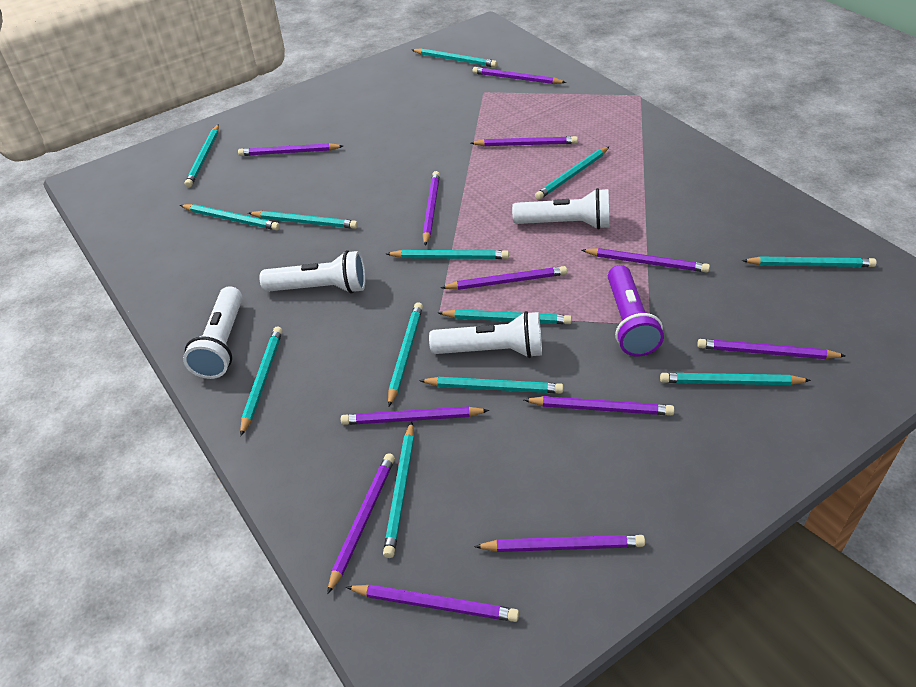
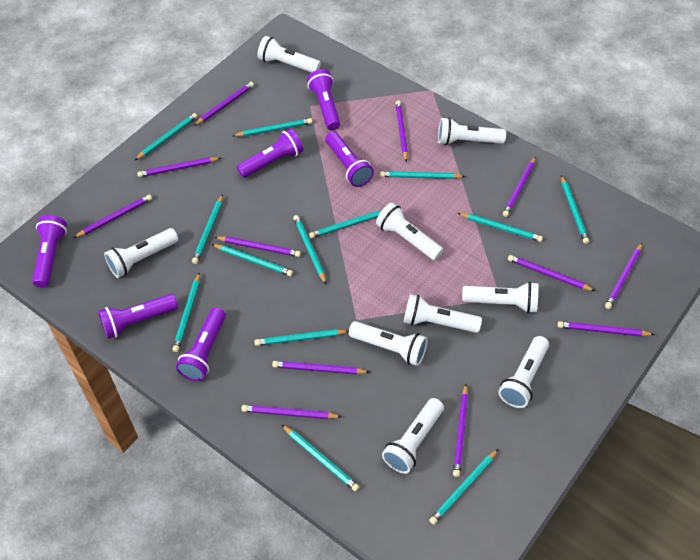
purple flashlight: [608,265,664,356] = 1 -> [32,215,67,288] [98,294,178,339] [176,308,226,381] [237,129,303,178] [307,69,340,131] [325,132,374,187] = 6
white flashlight: [183,286,243,379] [260,250,365,293] [429,311,542,358] [512,188,609,230] = 4 -> [104,228,178,278] [257,36,321,73] [349,321,427,366] [376,202,443,260] [382,398,444,474] [403,294,482,333] [438,117,506,145] [462,282,538,313] [498,336,549,408] = 9

